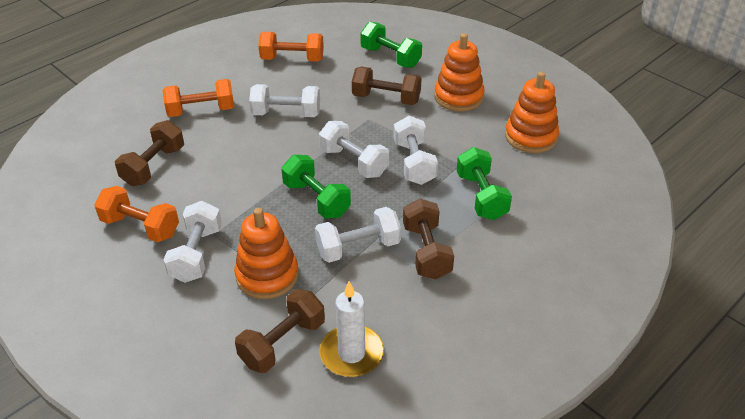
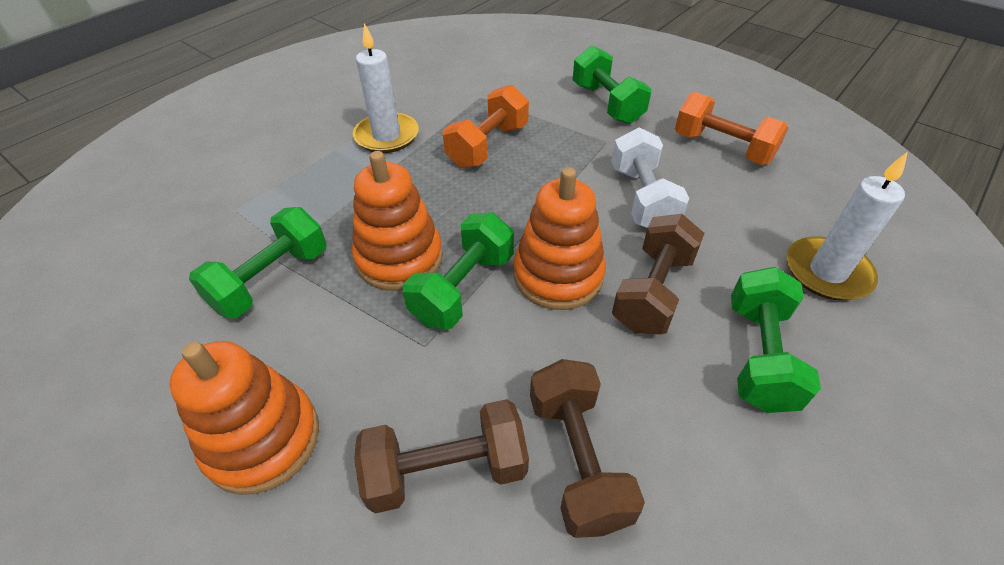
brown dumbbell: [115,120,184,186] [235,289,325,373] [352,67,422,105] [403,198,454,280] = 4 -> [354,399,529,514] [530,359,645,538] [612,214,705,334] = 3
green dumbbell: [281,155,351,219] [360,22,422,68] [457,147,512,220] = 3 -> [189,207,327,318] [403,212,514,329] [573,45,652,124] [731,267,821,413] = 4
orange dumbbell: [94,186,179,242] [163,79,234,117] [258,32,324,62] = 3 -> [443,84,529,168] [675,92,789,165] = 2
white candle: [320,281,384,377] = 1 -> [353,23,419,153] [786,152,907,300] = 2
white dumbbell: [163,201,222,283] [249,84,320,117] [315,207,401,263] [319,121,389,178] [394,116,438,185] = 5 -> [611,127,689,228] = 1

